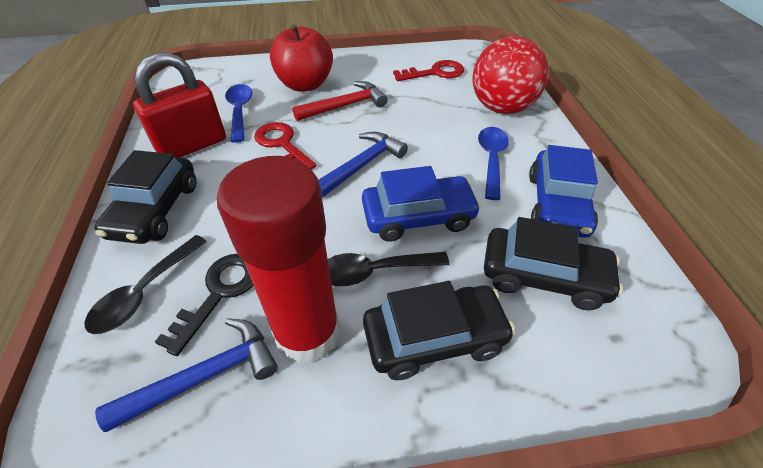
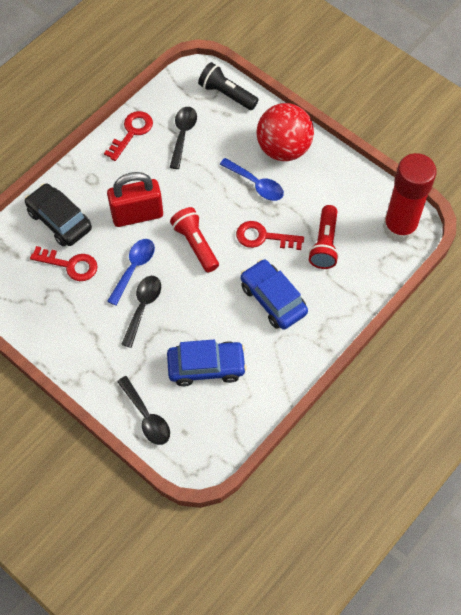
black car: [94,150,197,244] [363,281,515,380] [484,217,623,310] = 3 -> [25,183,92,246] = 1
black flashlight: none = 0 -> [198,62,259,110] = 1
black key: [155,254,253,356] = 1 -> none = 0
black spoon: [85,235,207,334] [328,252,449,286] = 2 -> [117,376,170,445] [121,276,161,348] [170,107,197,169] = 3
blue hammer: [95,318,278,432] [319,132,408,198] = 2 -> none = 0
red apple: [270,24,333,92] = 1 -> none = 0
red flashlight: none = 0 -> [170,207,219,272] [308,205,339,269] = 2
red hammer: [292,81,388,121] = 1 -> none = 0
red key: [254,122,316,169] [393,60,464,81] = 2 -> [30,246,97,281] [104,111,153,161] [236,221,304,250] = 3

